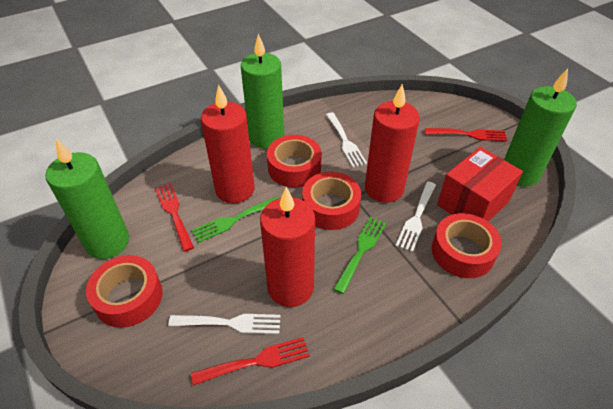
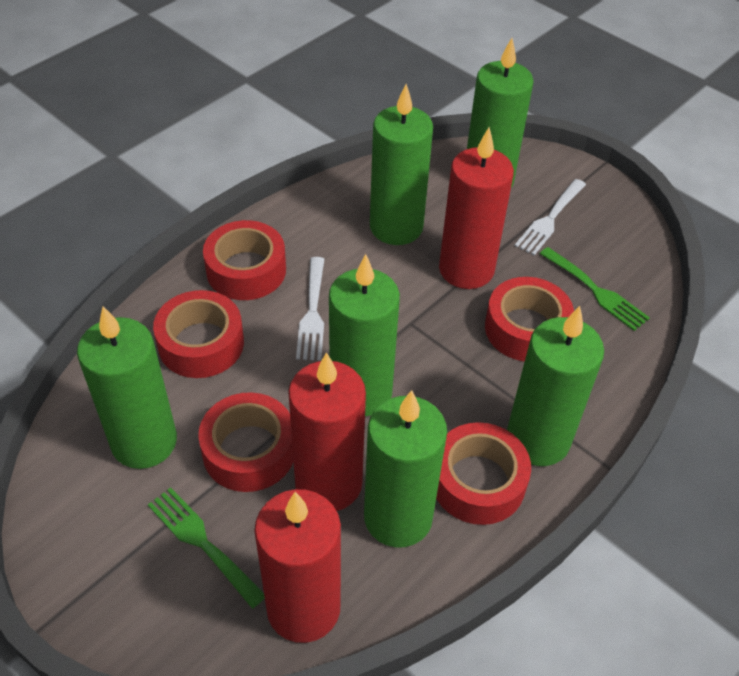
green candle: [45,138,129,259] [241,33,284,149] [504,69,577,186] = 3 -> [77,306,177,469] [329,254,400,416] [364,390,447,548] [370,84,433,245] [467,38,534,188] [507,306,604,466] = 6
red box: [437,147,523,221] = 1 -> none = 0
red fork: [155,183,194,252] [191,337,310,386] [425,128,507,141] = 3 -> none = 0
red tape: [86,255,163,328] [267,135,322,187] [302,172,361,230] [432,213,502,278] = 4 -> [153,290,244,378] [198,392,294,492] [203,220,286,300] [436,422,531,525] [485,277,574,361] = 5
white fork: [168,314,281,334] [326,112,367,168] [395,181,436,252] = 3 -> [296,257,324,360] [514,179,586,255] = 2

